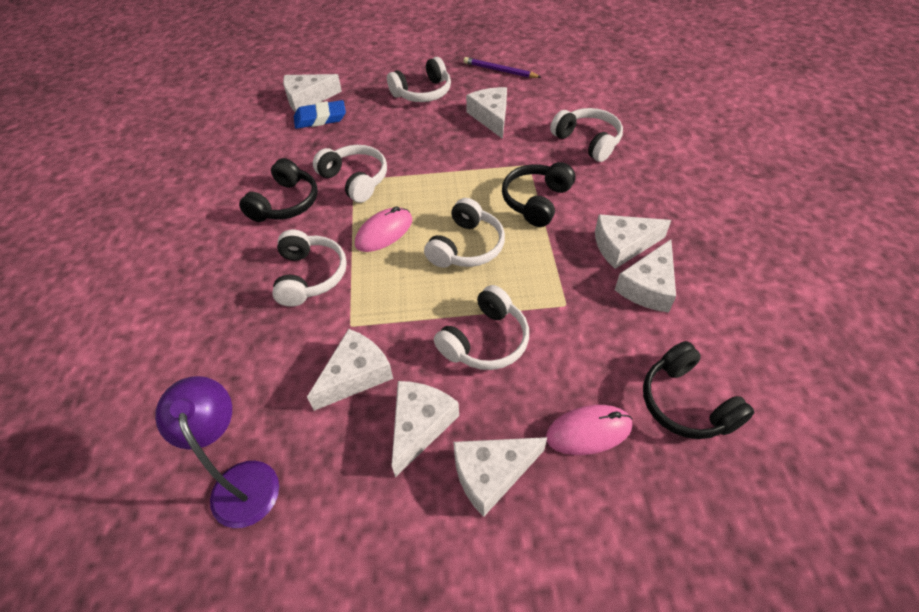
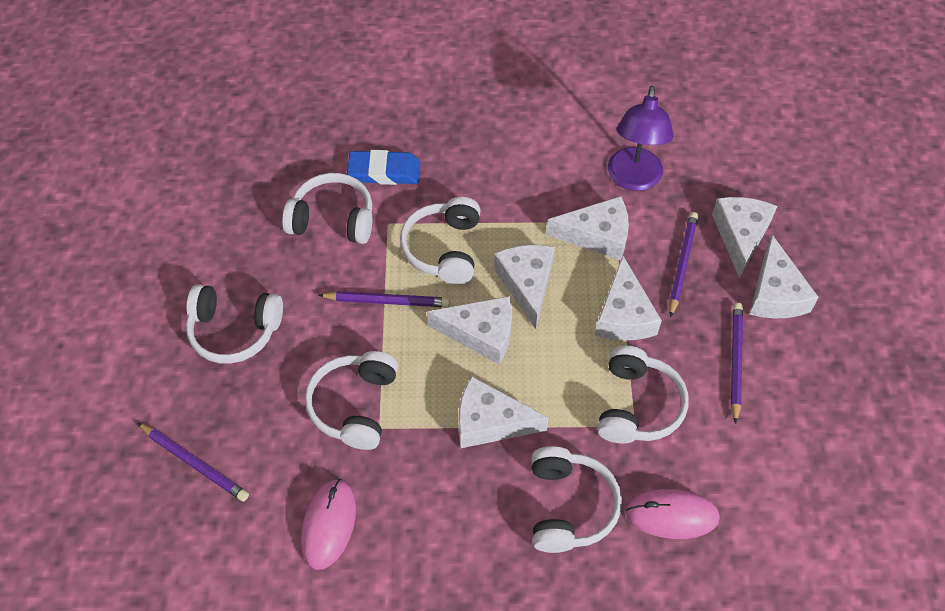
black headphones: [239,158,318,222] [502,162,575,227] [643,341,754,439] = 3 -> none = 0
purple pencil: [464,57,541,78] = 1 -> [137,423,249,502] [318,291,450,307] [669,212,699,318] [731,303,743,424] = 4

